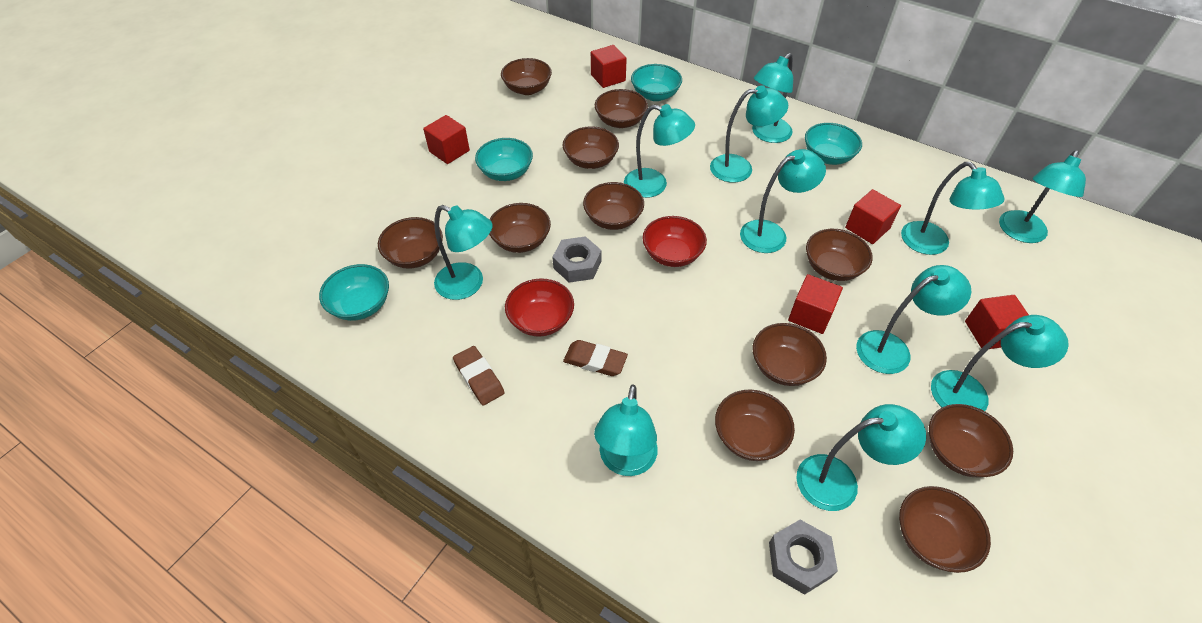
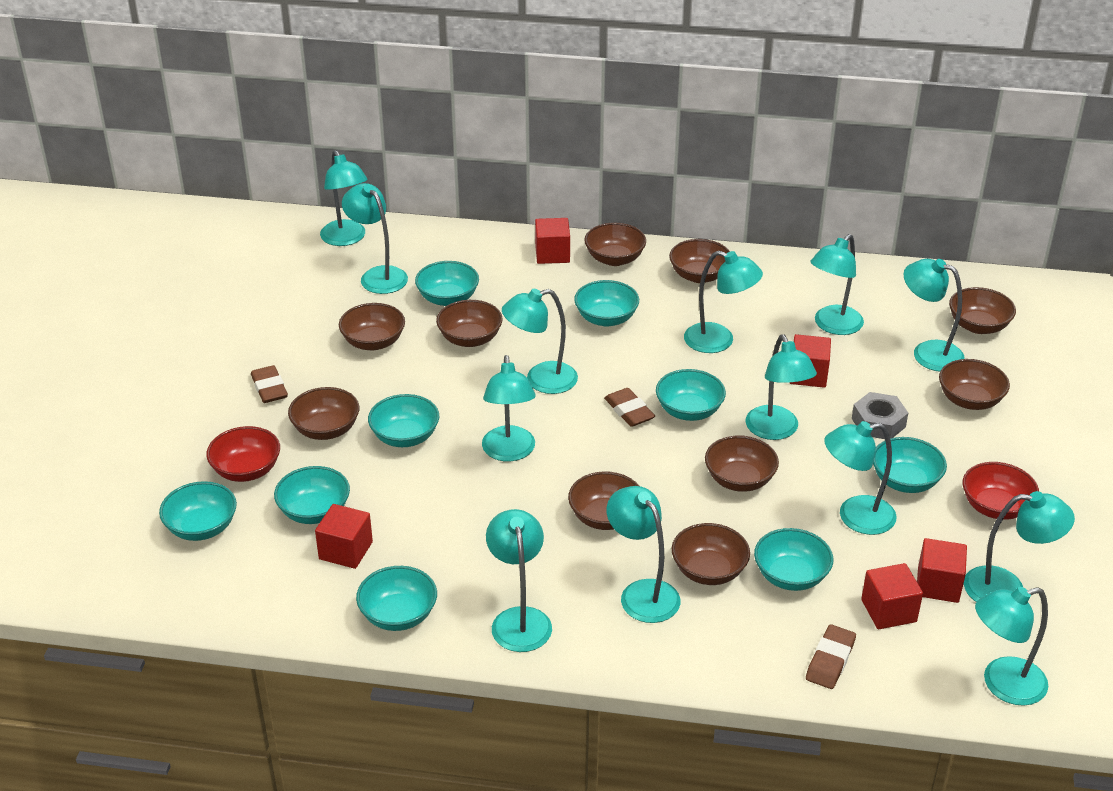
brown bowl: [378,217,443,269] [489,203,551,253] [501,58,552,95] [563,126,619,169] [583,182,644,230] [595,89,648,128] [715,389,795,461] [753,323,827,386] [806,229,873,281] [899,486,991,573] [929,404,1013,477] = 11 -> [288,387,359,440] [339,303,405,350] [436,300,503,347] [568,471,639,530] [584,223,646,266] [669,239,730,283] [672,523,750,585] [705,436,779,492] [939,359,1010,410] [949,287,1016,334] = 10
brown eraser: [453,346,505,405] [563,340,628,376] = 2 -> [251,365,288,403] [604,388,655,427] [806,624,856,689] = 3
grey nut: [553,236,601,283] [769,520,838,595] = 2 -> [852,392,908,439] = 1
turquoise bowl: [319,264,389,321] [475,138,533,181] [631,64,682,101] [805,123,862,165] = 4 -> [159,481,237,541] [274,466,350,524] [356,566,437,631] [368,394,439,447] [415,261,479,306] [574,280,639,327] [656,369,726,421] [754,528,833,591] [873,437,947,493] = 9
turquoise lamp: [434,205,493,300] [594,384,658,476] [624,104,695,198] [710,86,788,183] [740,149,826,253] [752,53,793,143] [796,404,926,511] [856,265,971,374] [901,162,1005,255] [931,315,1069,411] [999,150,1086,243] = 11 -> [320,150,367,246] [342,183,408,294] [482,355,536,461] [486,509,552,652] [502,289,578,394] [607,486,680,623] [684,251,763,353] [746,334,817,440] [810,234,864,335] [824,421,897,535] [903,259,964,371] [964,491,1075,602] [975,587,1048,706] = 13

